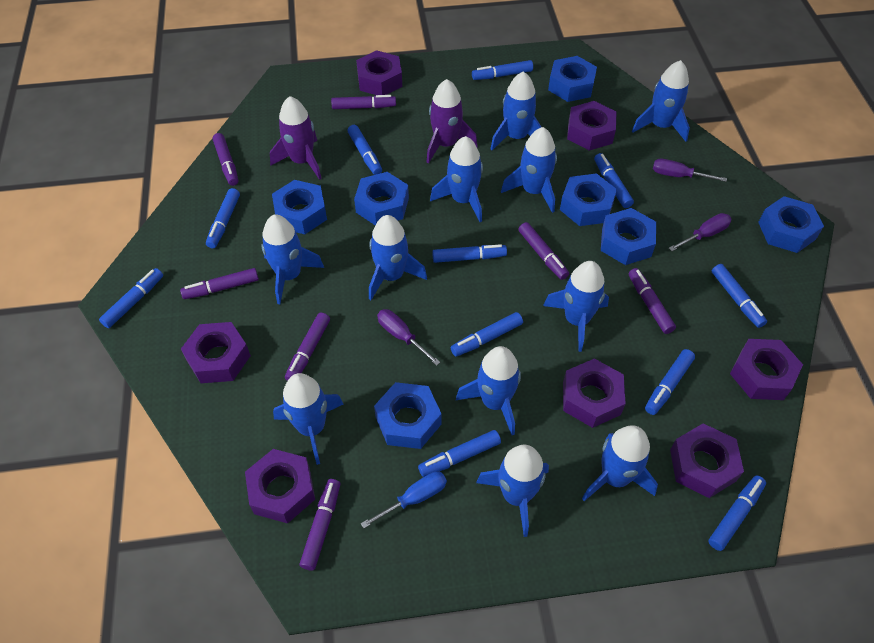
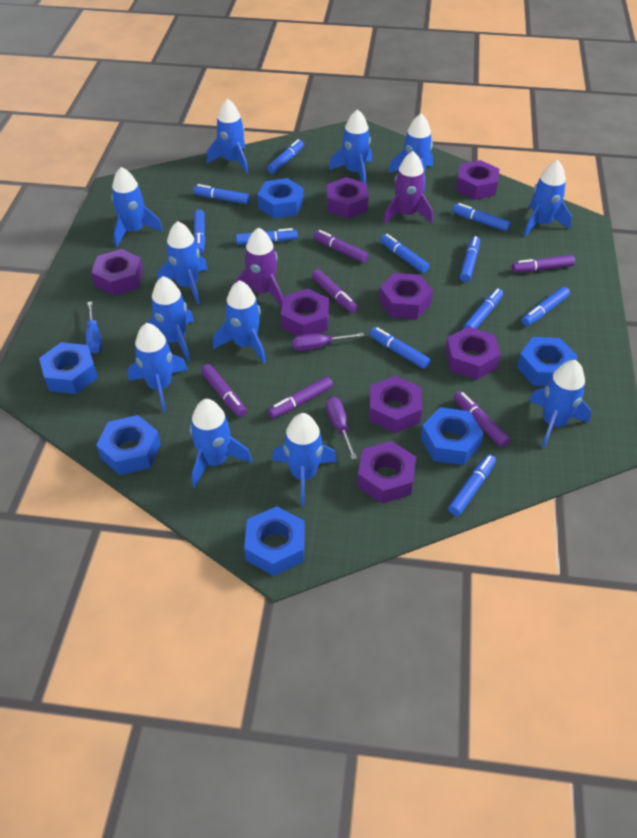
blue nut: [272,180,327,234] [354,172,409,225] [374,382,441,449] [548,56,597,102] [560,173,617,226] [601,208,656,265] [758,196,824,253] = 7 -> [39,342,98,394] [96,415,161,475] [244,506,305,576] [258,178,304,219] [421,407,484,465] [517,337,578,386] = 6
blue rocket: [261,214,324,304] [273,373,343,465] [369,215,427,300] [430,136,483,222] [456,346,521,435] [476,445,549,537] [490,71,541,150] [501,127,557,213] [543,261,609,352] [582,425,658,501] [632,60,690,142] = 11 -> [111,167,163,247] [128,323,188,412] [147,276,194,361] [157,221,208,305] [190,399,252,487] [207,99,248,174] [213,280,266,363] [272,413,337,506] [329,109,372,183] [388,114,433,192] [523,160,572,237] [529,360,591,448] = 12
purple marker: [180,268,259,299] [213,133,238,186] [285,313,330,381] [299,479,340,570] [331,95,396,109] [518,222,569,280] [629,268,676,334] = 7 -> [201,364,247,417] [268,376,333,418] [312,269,358,313] [313,230,368,263] [454,391,510,447] [512,255,575,273] = 6
purple nut: [181,322,251,383] [245,449,315,523] [356,50,402,95] [563,359,626,428] [567,101,616,151] [670,423,744,498] [730,339,803,400] = 7 -> [91,249,143,296] [281,289,329,336] [327,177,368,219] [357,441,416,504] [369,376,422,433] [379,273,433,319] [445,327,501,380] [456,160,499,200] = 8
purple screwdriver: [377,309,440,366] [653,159,727,182] [669,213,732,251] = 3 -> [292,333,364,351] [326,396,357,460] = 2

